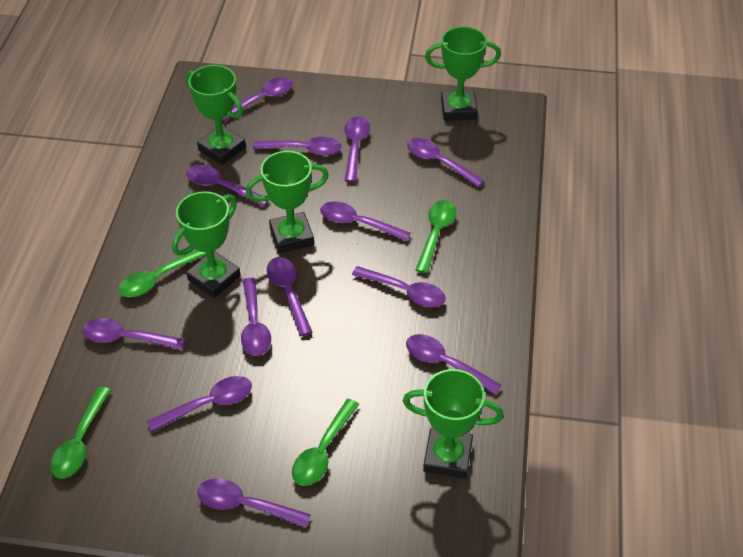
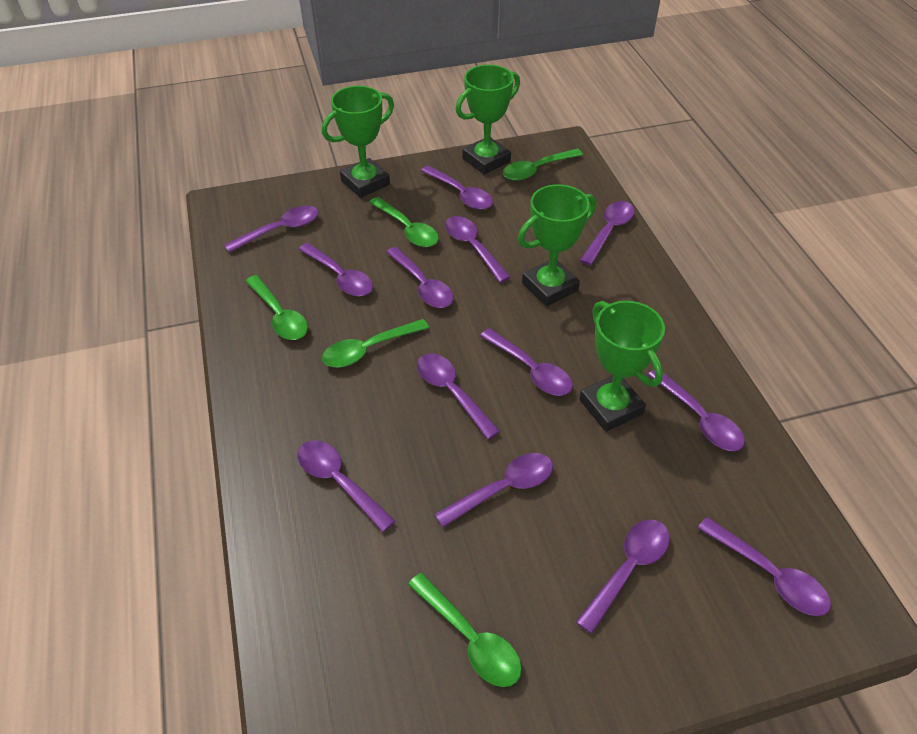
green spoon: [50,387,111,479] [118,250,206,297] [292,399,359,486] [415,200,457,274] = 4 -> [245,275,308,340] [322,319,429,368] [369,197,439,247] [408,573,522,687] [503,149,583,181] = 5
green trophy: [172,191,241,298] [186,65,246,165] [246,151,329,254] [403,369,504,479] [425,26,501,121] = 5 -> [322,86,394,198] [456,65,520,175] [518,184,596,306] [579,301,665,432] = 4

